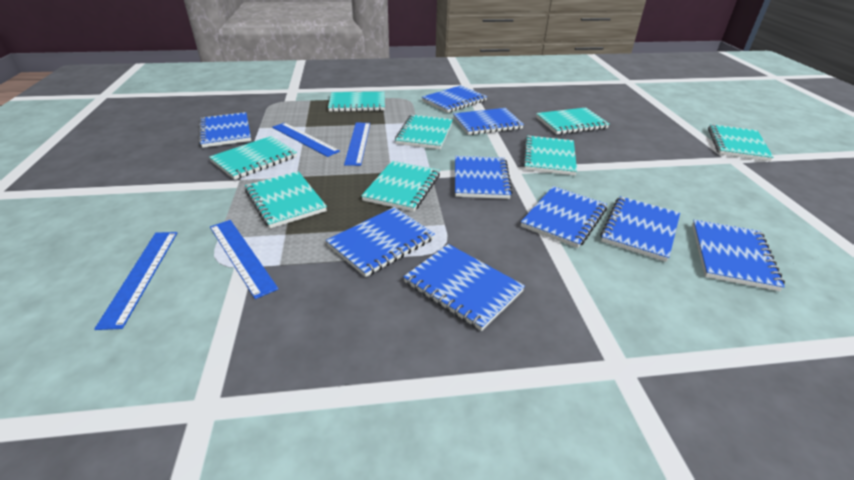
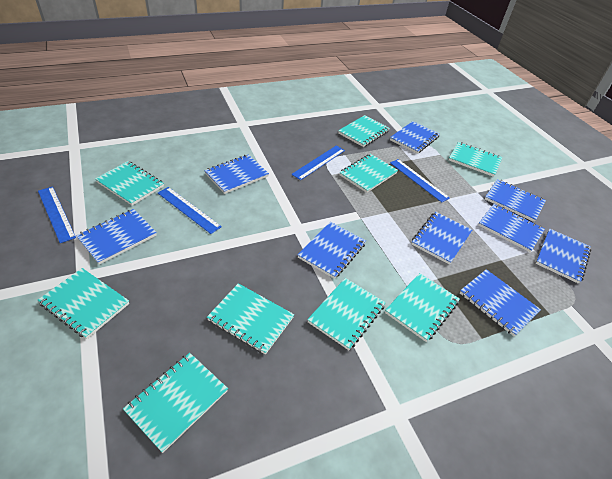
turquoise notebook: [209,136,297,180] [245,171,327,228] [328,92,385,112] [361,161,440,212] [395,115,453,149] [523,136,577,175] [536,108,609,135] [708,124,774,161] = 8 -> [38,268,129,339] [95,161,164,206] [123,353,228,453] [207,283,294,355] [307,278,386,350] [338,115,390,147] [339,154,398,193] [385,273,460,342] [449,142,502,177] = 9

